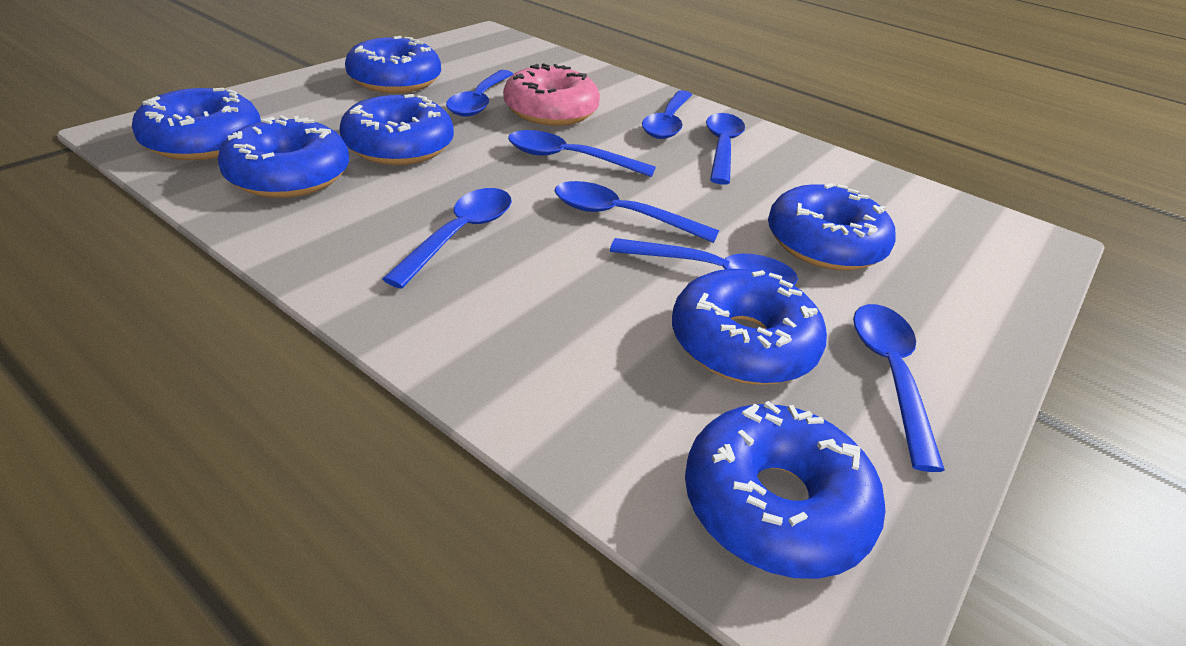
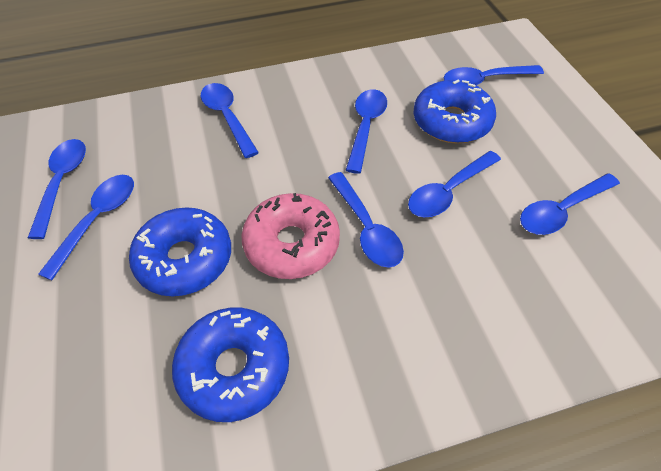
blue donut: [132,88,261,160] [218,115,349,198] [340,94,454,165] [345,36,441,93] [672,269,827,385] [685,401,885,579] [768,183,896,270] = 7 -> [129,207,231,296] [172,308,289,422] [413,80,496,143] = 3

